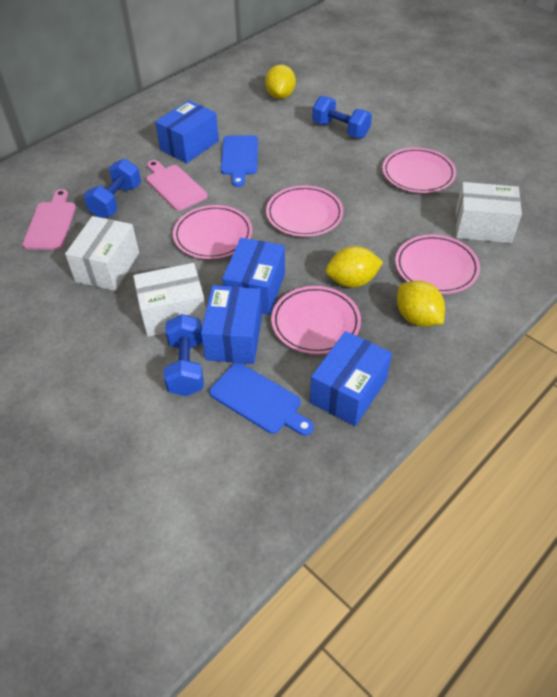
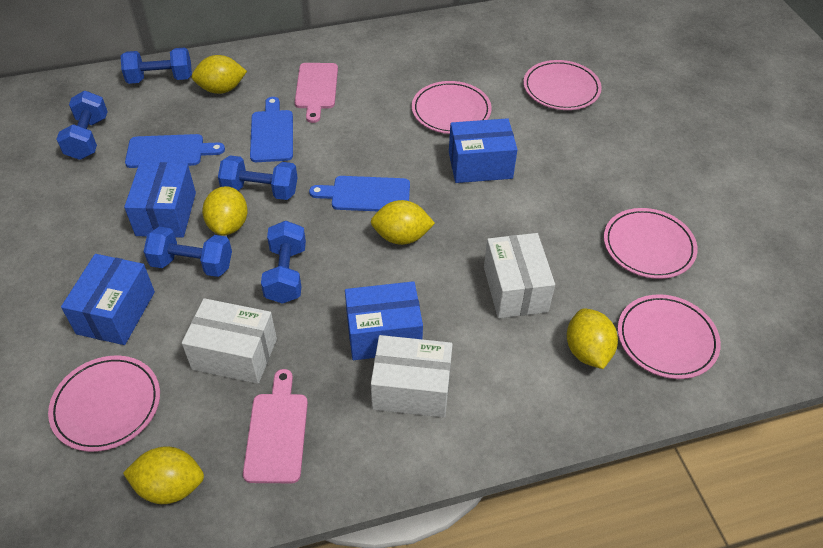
blue cutting board: [209,363,314,436] [221,135,258,187] = 2 -> [125,134,225,168] [250,97,293,162] [309,176,410,211] = 3
blue dumbbell: [84,159,141,218] [164,314,204,396] [312,96,372,138] = 3 -> [57,91,108,160] [121,48,192,84] [144,227,232,277] [218,155,298,200] [261,221,306,304] = 5
yellow lemon: [265,64,296,99] [326,246,383,288] [397,281,445,327] = 3 -> [123,446,204,504] [192,55,247,94] [202,186,248,236] [371,200,435,245] [567,308,618,369] = 5

